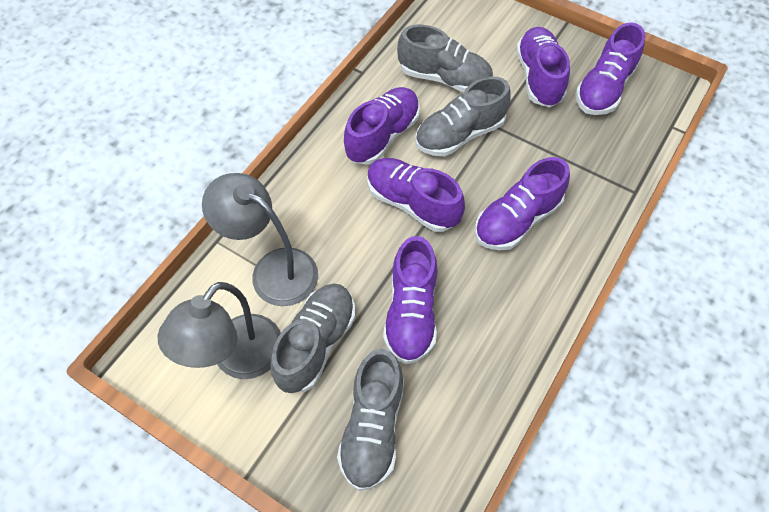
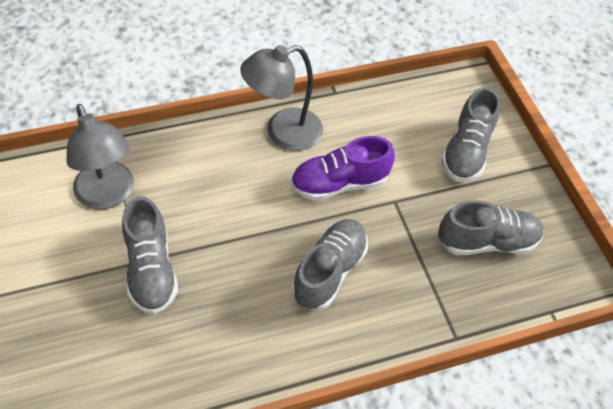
purple shoe: [344,87,420,165] [368,158,465,232] [383,236,438,364] [475,157,570,251] [516,27,570,107] [575,22,645,115] = 6 -> [291,136,395,201] = 1

